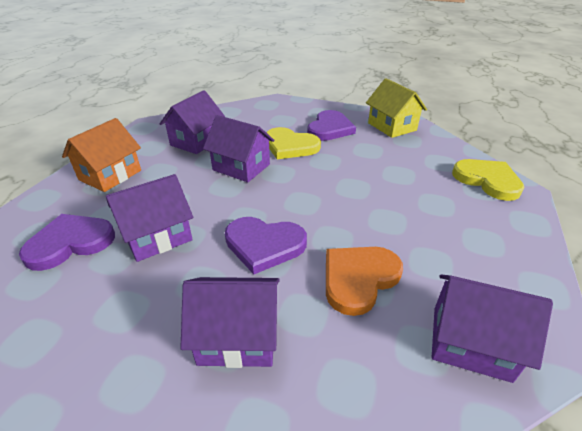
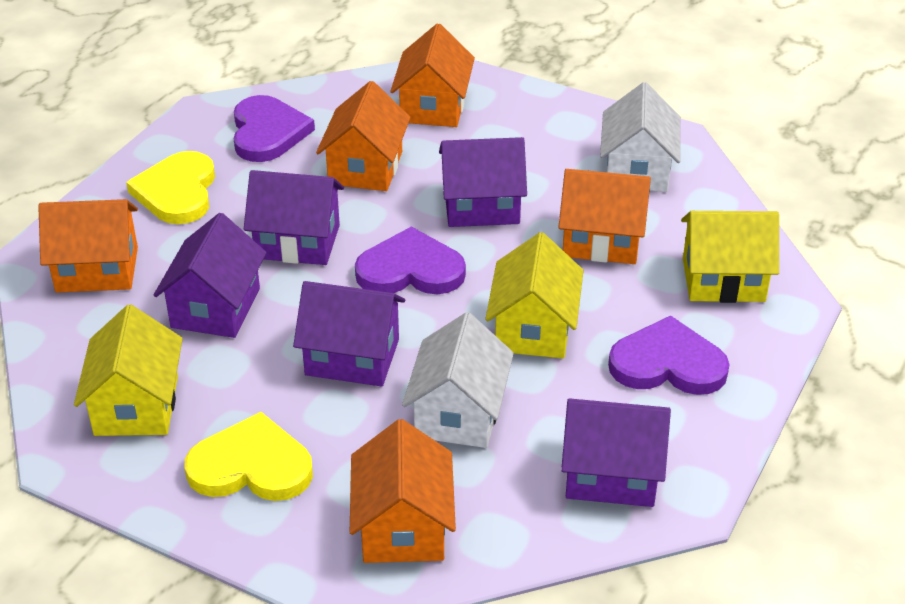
orange heart: [326,247,403,316] = 1 -> none = 0
orange house: [62,118,141,192] = 1 -> [38,199,138,293] [316,81,411,191] [350,419,456,563] [390,24,475,127] [558,169,651,264] = 5
white house: none = 0 -> [402,312,514,448] [600,82,681,192] = 2
yellow house: [366,78,427,138] = 1 -> [74,305,183,436] [485,232,584,358] [681,211,779,303] = 3

